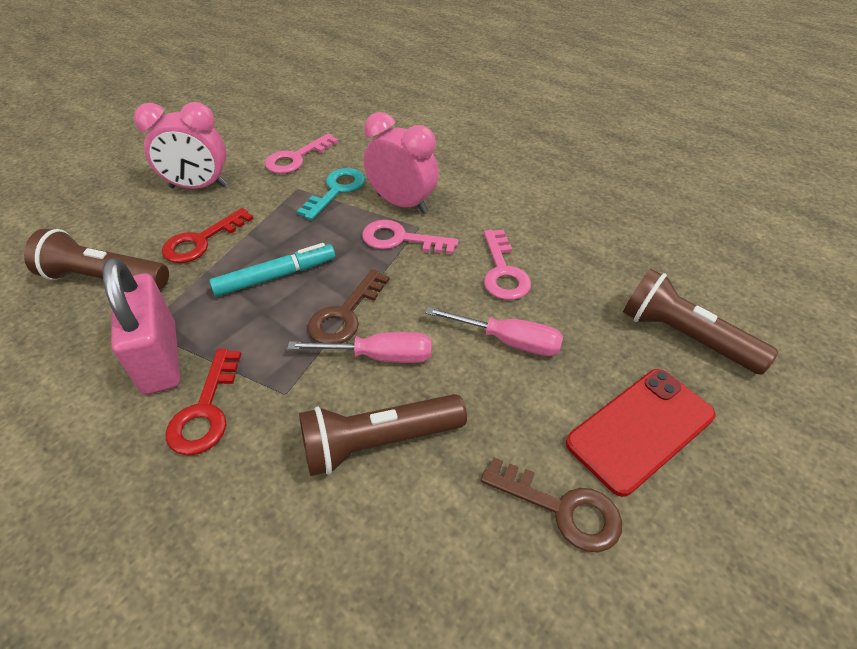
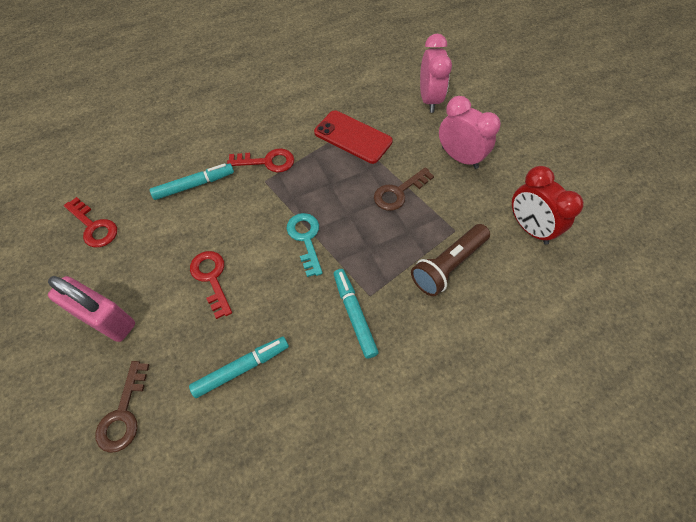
brown flashlight: [24,228,169,289] [299,394,467,476] [623,269,778,375] = 3 -> [411,224,490,296] = 1
pink key: [265,133,339,174] [362,220,459,254] [484,230,531,300] = 3 -> none = 0
pink screwdriver: [287,332,432,363] [425,307,563,356] = 2 -> none = 0
red clock: none = 0 -> [512,166,584,245] = 1
red key: [162,208,253,263] [166,349,241,455] = 2 -> [64,197,117,247] [190,251,232,319] [227,148,294,172] = 3
turquoise marker: [209,243,335,297] = 1 -> [150,163,234,200] [189,336,289,398] [334,269,379,359] = 3

